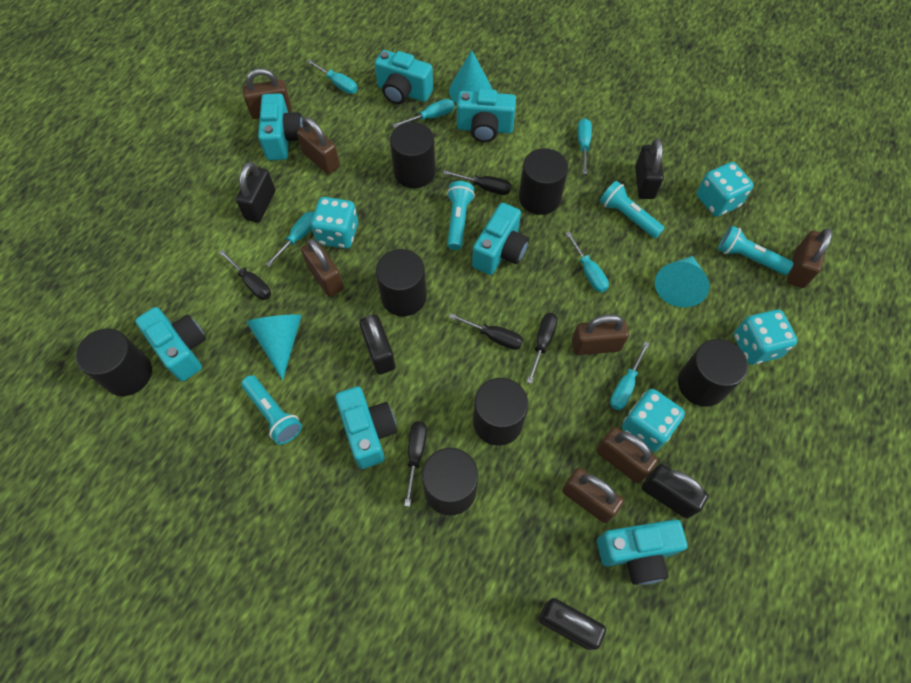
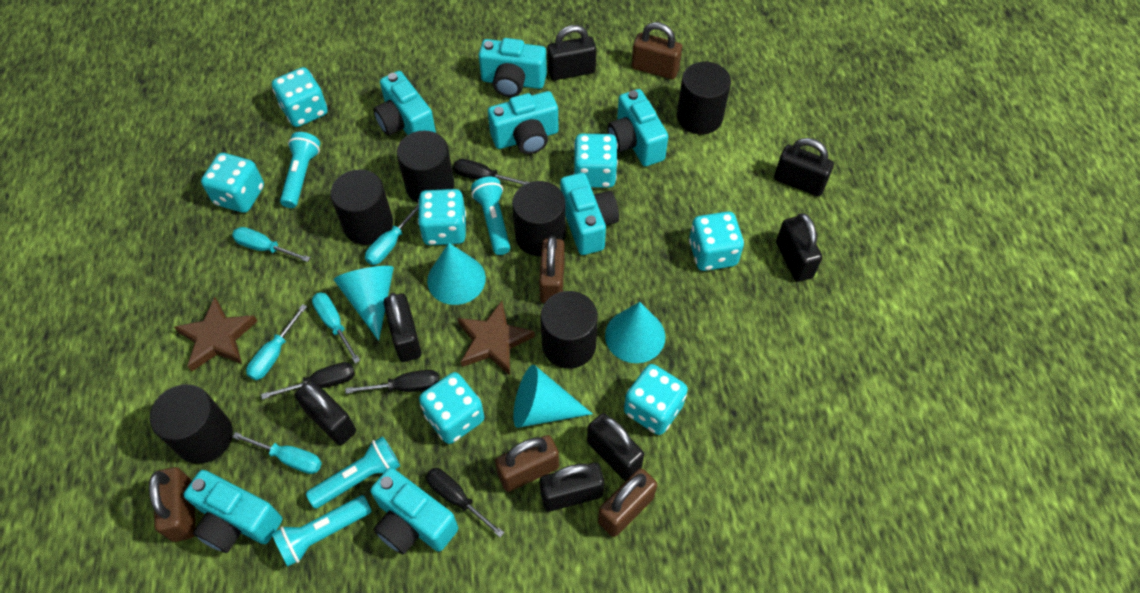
black cylinder: [76,328,152,396] [376,249,427,316] [390,122,435,188] [422,448,478,516] [473,378,528,445] [519,148,568,215] [678,339,748,407] = 7 -> [150,384,233,464] [330,169,393,245] [397,130,454,203] [512,181,566,257] [540,291,598,369] [677,62,731,134] = 6
black padlock: [236,162,275,223] [359,314,395,375] [539,598,606,650] [635,139,664,199] [642,464,709,519] = 5 -> [295,380,356,445] [384,293,421,362] [539,462,604,511] [547,25,596,80] [587,413,644,481] [774,138,834,196] [776,213,822,282] = 7
black screwdriver: [219,250,271,300] [404,421,427,507] [443,170,511,195] [449,313,523,350] [527,313,558,384] = 5 -> [261,362,355,400] [345,370,439,394] [426,468,504,537] [453,159,529,185] = 4
brown padlock: [243,68,292,119] [297,117,340,174] [301,238,344,297] [562,468,624,523] [572,315,629,355] [597,427,658,483] [787,228,832,288] = 7 -> [149,467,196,542] [495,435,559,492] [539,236,565,304] [598,468,657,537] [632,22,682,79] = 5
brown star: none = 0 -> [174,297,257,371] [457,301,535,375] = 2
turquoise cone: [246,314,302,380] [449,50,492,103] [655,256,710,307] = 3 -> [334,266,394,341] [427,243,486,305] [513,365,592,428] [605,302,665,363] = 4
turquoise dice: [311,197,358,249] [622,389,685,452] [696,162,754,217] [734,309,798,365] = 4 -> [201,153,264,213] [272,67,328,127] [418,189,466,245] [419,372,484,444] [573,134,618,188] [624,364,688,435] [689,211,744,271] = 7
turquoise screwdriver: [265,212,314,267] [307,59,358,94] [392,99,454,128] [566,231,609,292] [578,118,592,174] [610,341,650,410] = 6 -> [232,227,310,262] [232,432,322,474] [246,304,307,380] [312,292,360,363] [365,204,419,265] = 5

